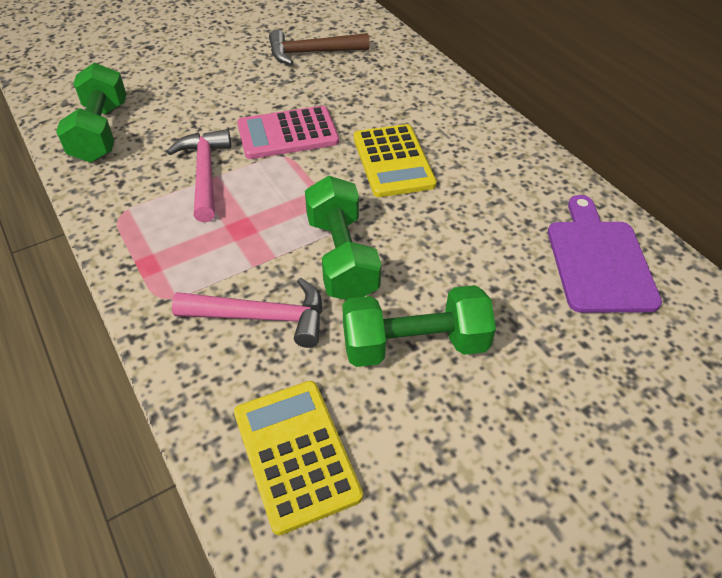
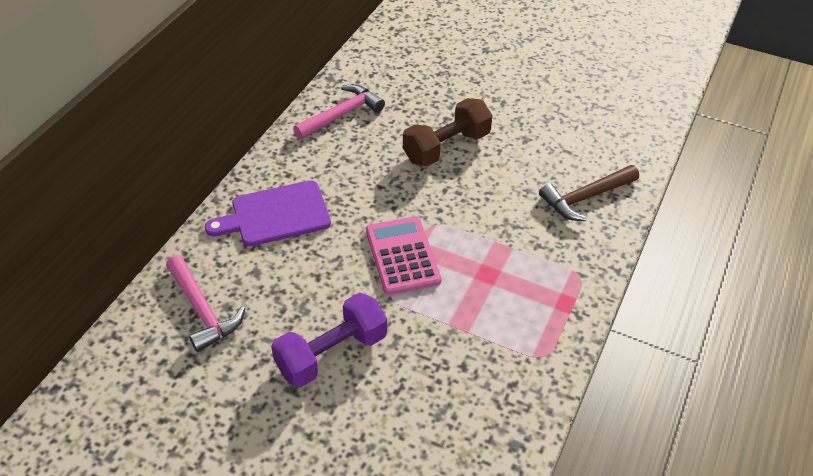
brown dumbbell: none = 0 -> [403,98,493,166] = 1
green dumbbell: [56,62,126,163] [305,176,382,300] [342,285,496,367] = 3 -> none = 0
purple dumbbell: none = 0 -> [271,293,387,387] = 1
yellow calculator: [234,381,363,535] [354,124,437,197] = 2 -> none = 0

